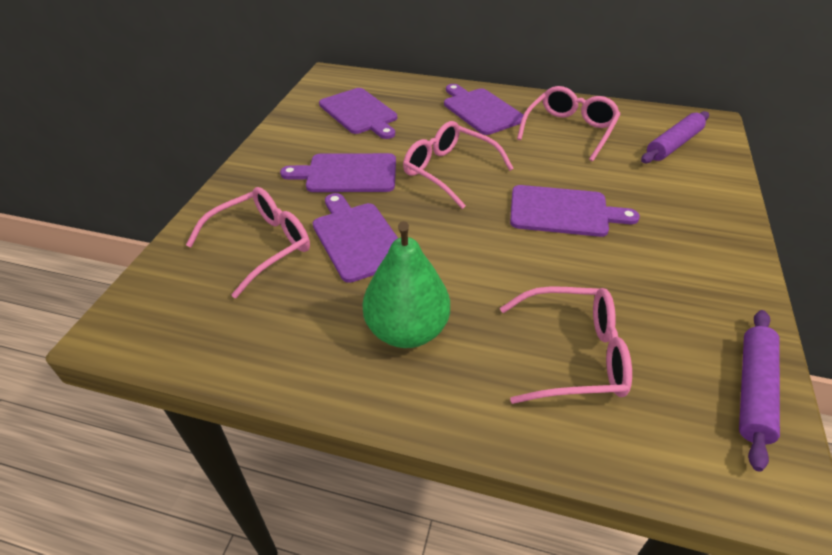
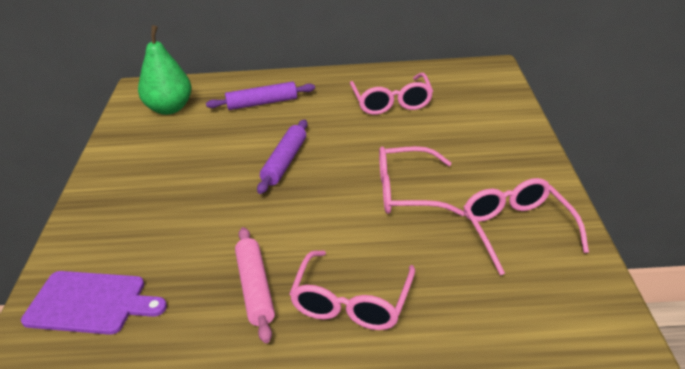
pink rolling pin: none = 0 -> [235,227,275,343] = 1
purple cutting board: [280,153,396,192] [313,193,398,283] [319,88,397,139] [444,84,523,135] [510,185,640,237] = 5 -> [21,271,167,335] = 1

